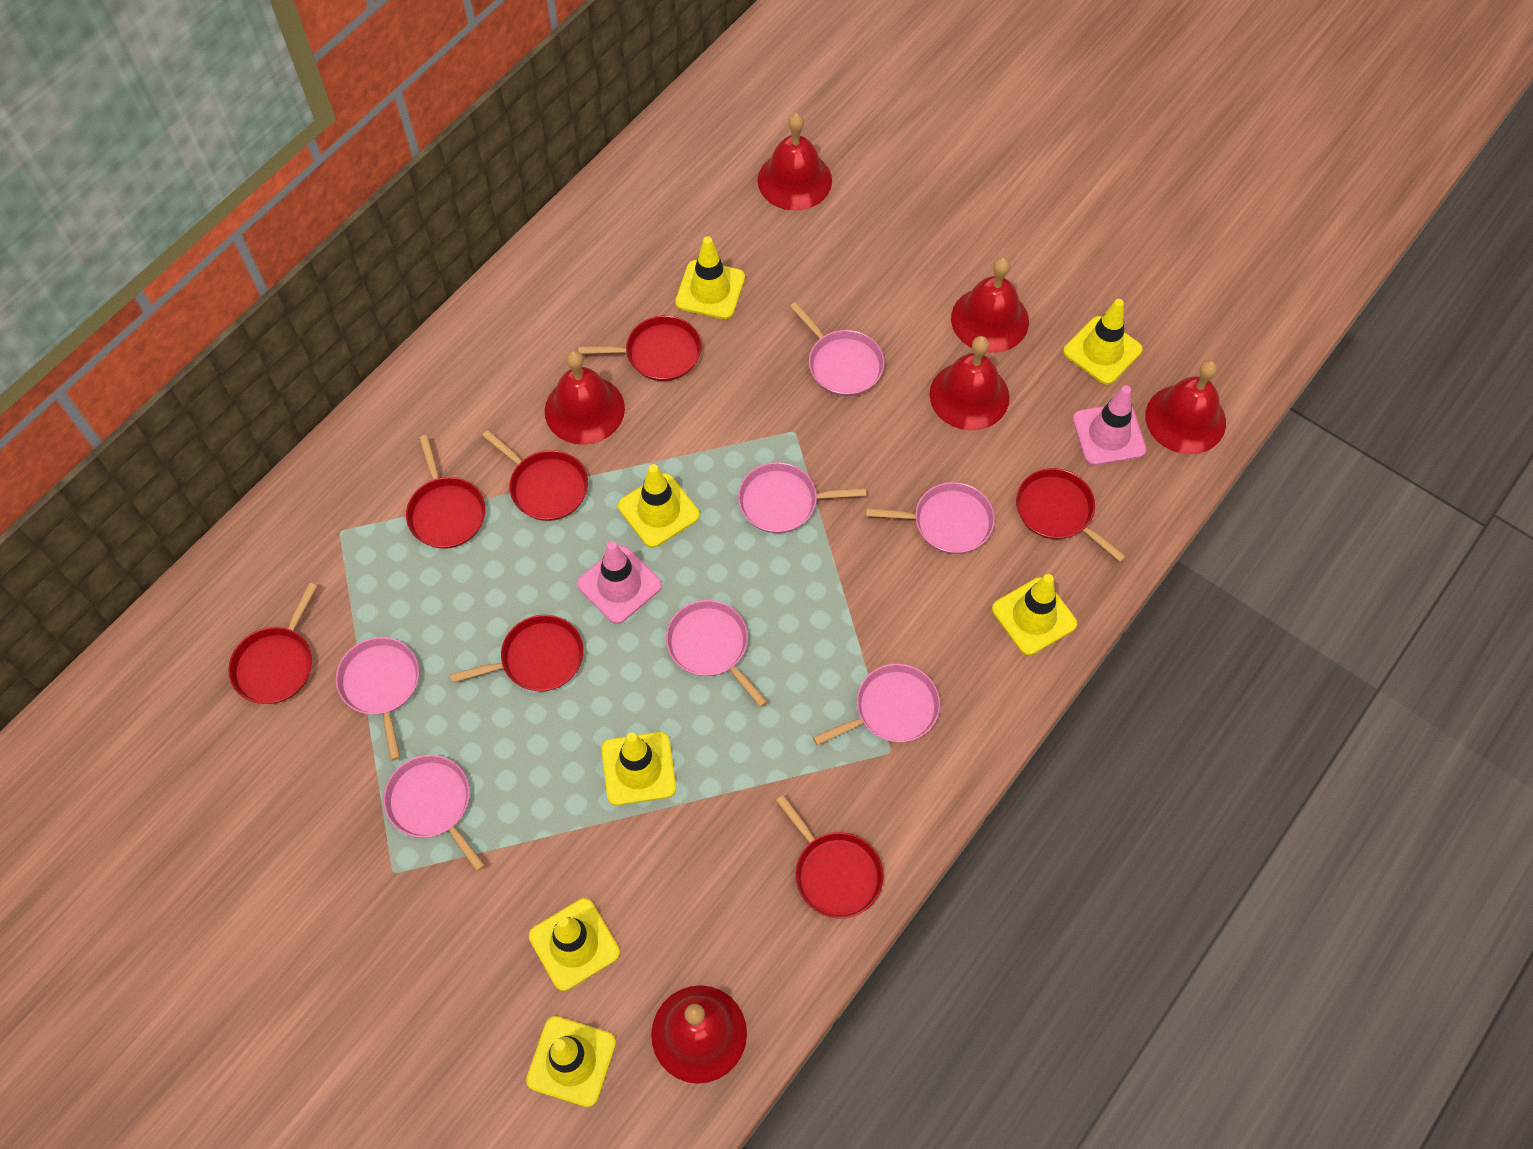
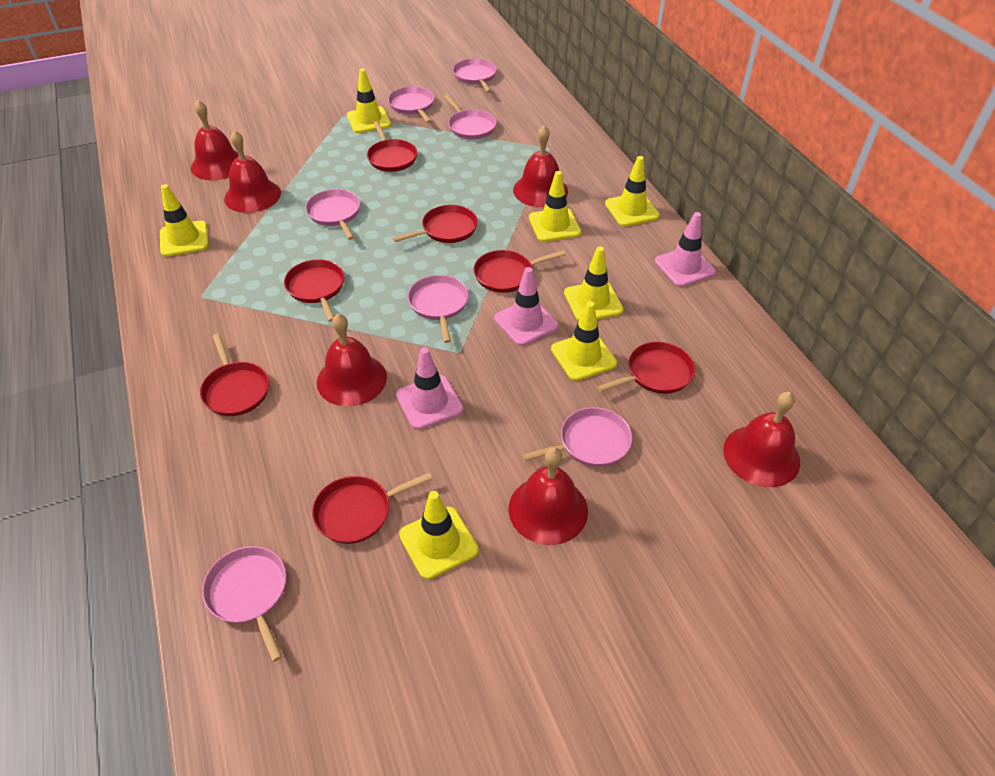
pink traffic cone: [577,541,662,624] [1073,385,1146,465] = 2 -> [396,347,464,430] [494,267,559,346] [655,212,716,287] = 3

